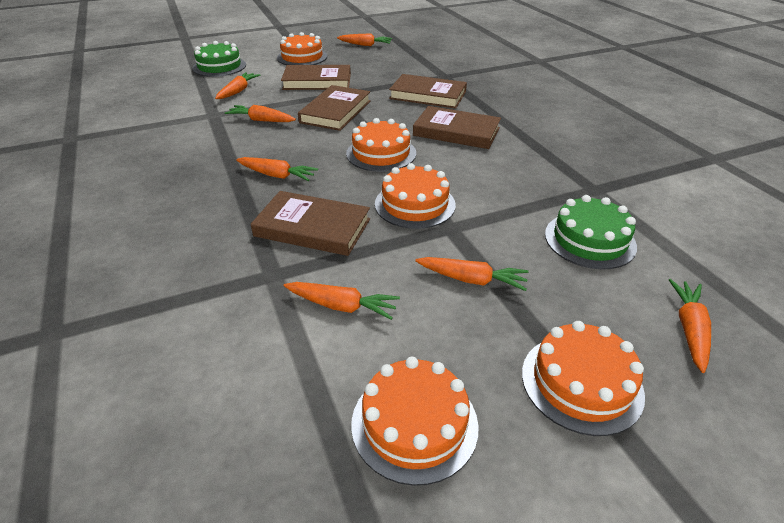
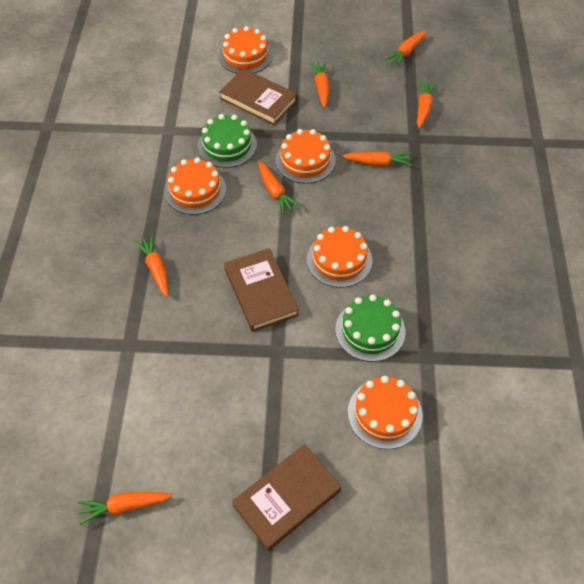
brown book: [251,191,370,256] [281,65,351,90] [298,85,371,131] [389,74,467,108] [413,106,501,149] = 5 -> [219,68,297,125] [224,248,299,332] [232,444,341,551] = 3

